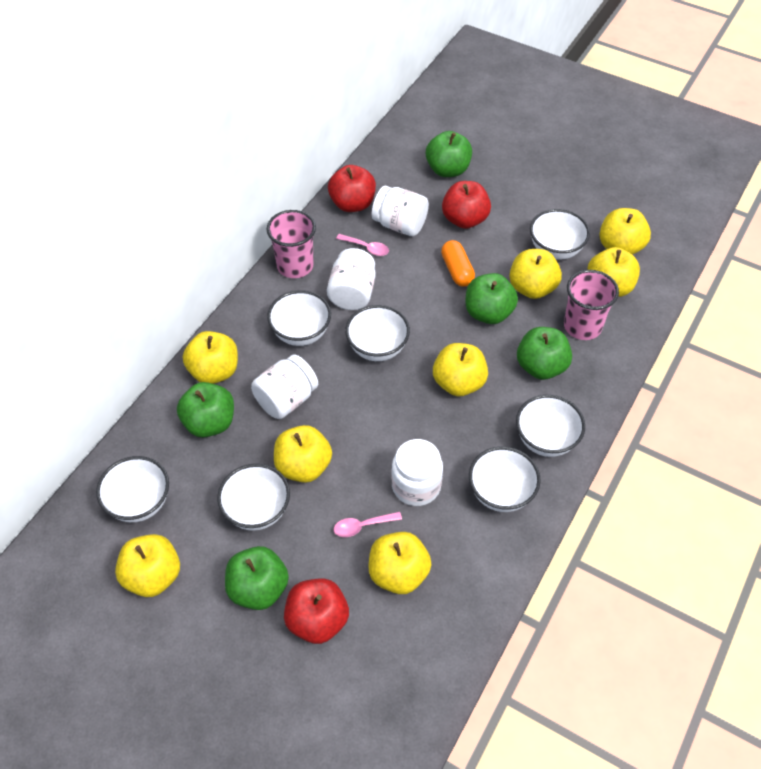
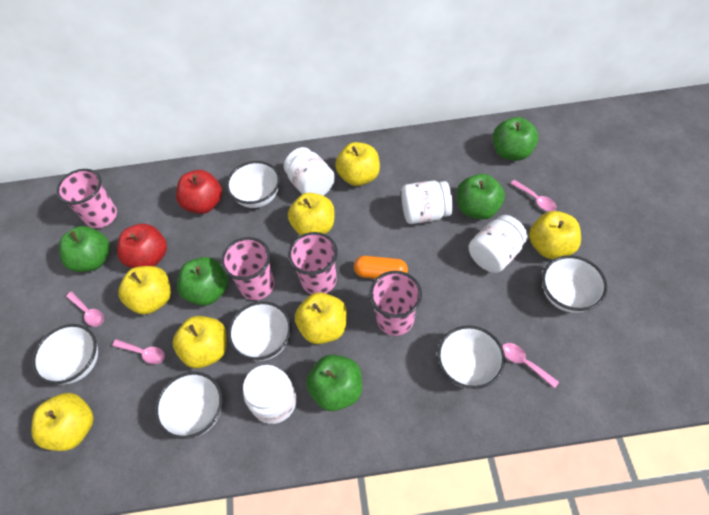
pink cup: [266,210,316,278] [564,270,619,340] = 2 -> [56,169,117,228] [221,237,275,300] [288,232,338,294] [369,271,422,336] = 4
pink spoon: [334,512,402,537] [336,234,389,256] = 2 -> [66,292,104,327] [112,339,165,364] [502,343,559,388] [510,180,557,211] = 4
red apple: [284,579,349,644] [328,165,376,212] [442,181,491,229] = 3 -> [117,224,167,268] [176,170,222,214] = 2
white bowl: [96,456,169,522] [217,464,290,531] [267,290,331,346] [345,305,410,361] [469,447,541,512] [516,395,585,457] [530,209,590,260] = 7 -> [32,324,98,385] [155,372,223,439] [226,161,280,208] [228,301,291,361] [437,325,505,389] [542,255,607,313] = 6
yellow apple: [115,534,180,597] [183,331,238,384] [274,425,332,483] [368,532,431,594] [433,343,488,396] [509,249,562,299] [587,247,640,297] [600,208,651,255] = 8 -> [31,393,94,451] [118,266,171,315] [173,316,227,368] [288,193,334,236] [295,292,347,344] [335,142,380,186] [529,211,581,259] = 7

